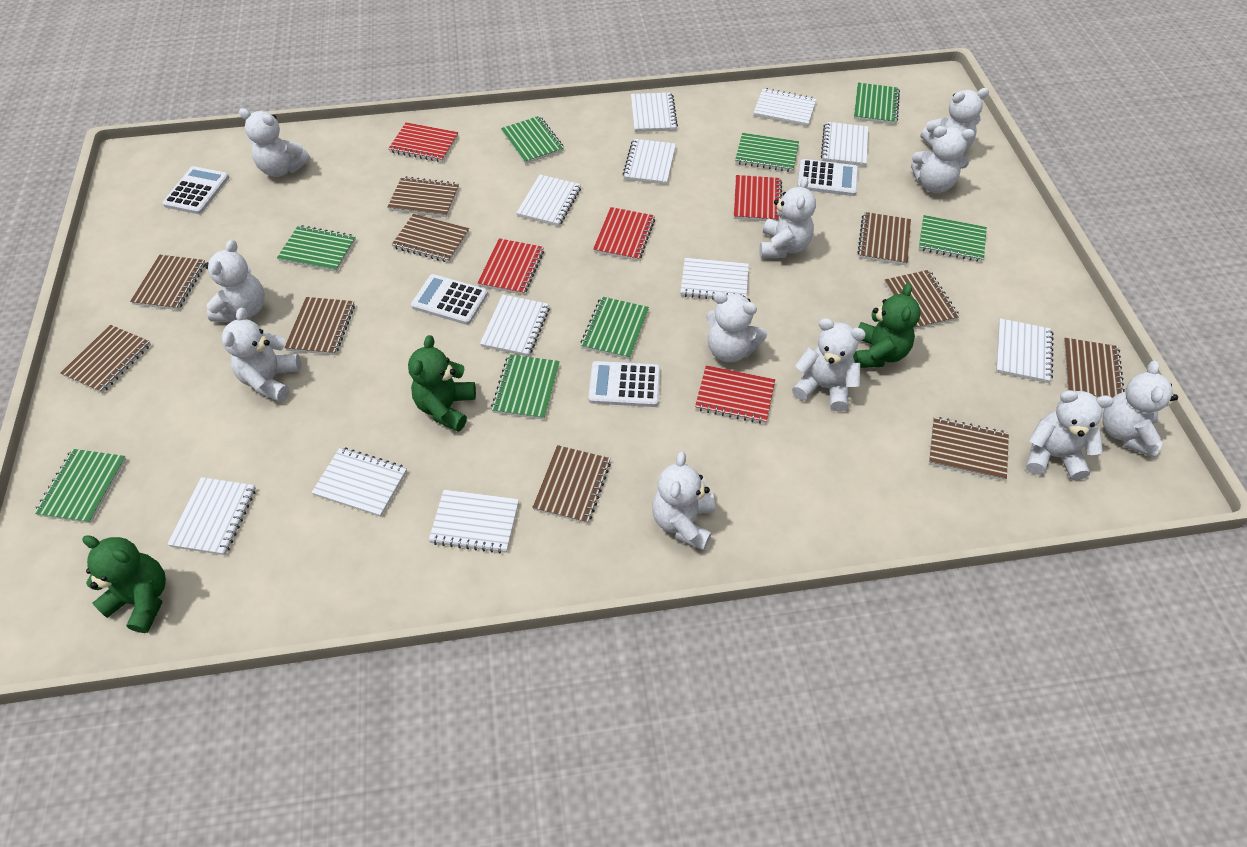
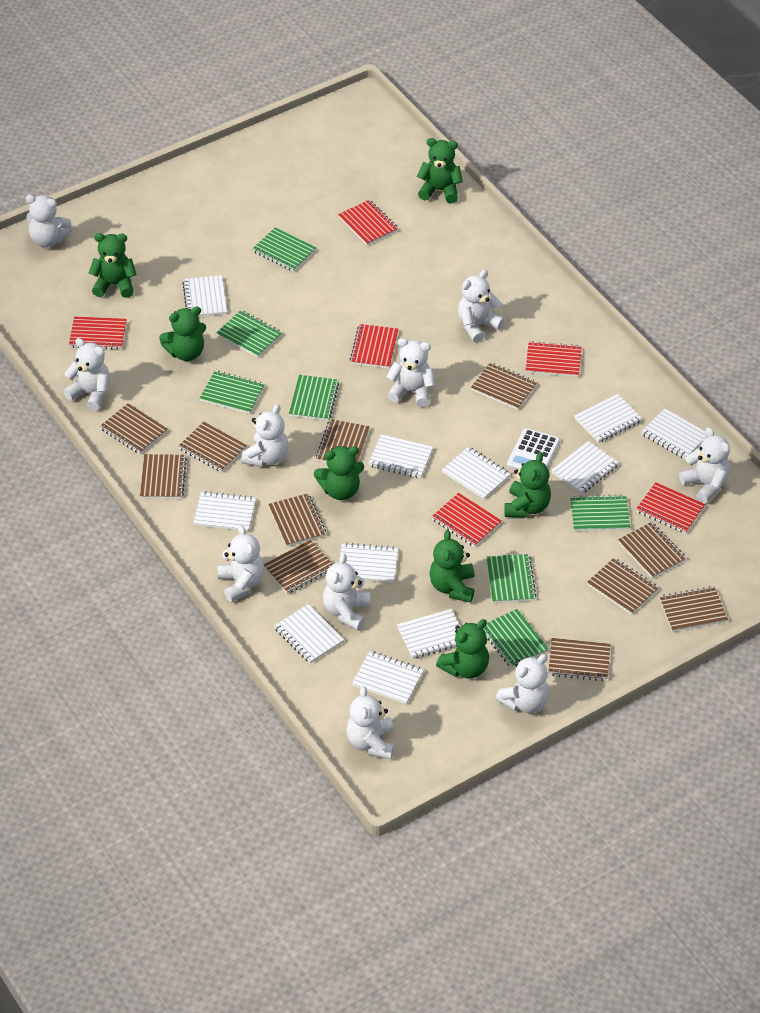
brown notebook: [60,325,151,393] [130,255,206,310] [284,297,355,355] [388,176,459,217] [392,214,469,263] [532,445,611,524] [858,212,911,265] [884,270,960,330] [929,417,1009,481] [1063,338,1125,398] = 10 -> [100,403,167,454] [140,454,187,499] [178,422,247,472] [264,540,333,594] [268,493,326,547] [316,419,370,463] [471,363,537,410] [548,638,611,681] [587,558,659,615] [618,522,686,578] [660,586,728,632] = 11
green notebook: [34,449,127,523] [277,225,356,272] [491,354,560,420] [501,116,564,164] [581,296,649,359] [735,133,799,172] [854,83,900,124] [918,215,987,262] = 8 -> [200,371,265,414] [216,310,282,357] [252,227,316,272] [289,375,339,421] [484,609,549,668] [486,554,537,603] [570,495,630,531] = 7
green teddy bear: [82,535,166,633] [408,335,476,432] [853,283,921,368] = 3 -> [88,233,137,298] [159,307,206,361] [314,446,364,500] [417,138,463,203] [429,530,474,603] [436,619,489,679] [505,452,551,518] = 7
red notebook: [388,122,458,162] [478,238,544,295] [593,207,655,261] [695,365,775,424] [734,175,782,221] = 5 -> [69,316,127,350] [338,200,398,245] [350,324,398,369] [432,493,502,547] [526,341,582,377] [636,482,705,534] = 6
white calculator: [162,166,229,214] [411,274,488,325] [588,361,660,407] [797,159,858,196] = 4 -> [507,428,560,470] = 1
white teddy bear: [205,240,265,322] [222,308,301,402] [239,108,311,177] [652,451,715,550] [706,291,767,362] [759,177,816,258] [792,318,866,412] [911,126,975,193] [920,88,989,151] [1026,390,1113,481] [1102,360,1178,457] = 11 -> [26,195,73,248] [63,338,110,411] [217,525,264,602] [241,404,289,467] [323,554,370,630] [346,686,394,759] [386,338,435,407] [458,270,504,343] [495,654,549,713] [679,427,730,504] = 10

